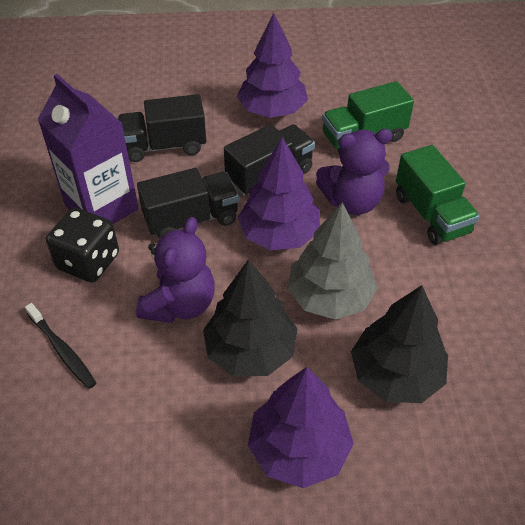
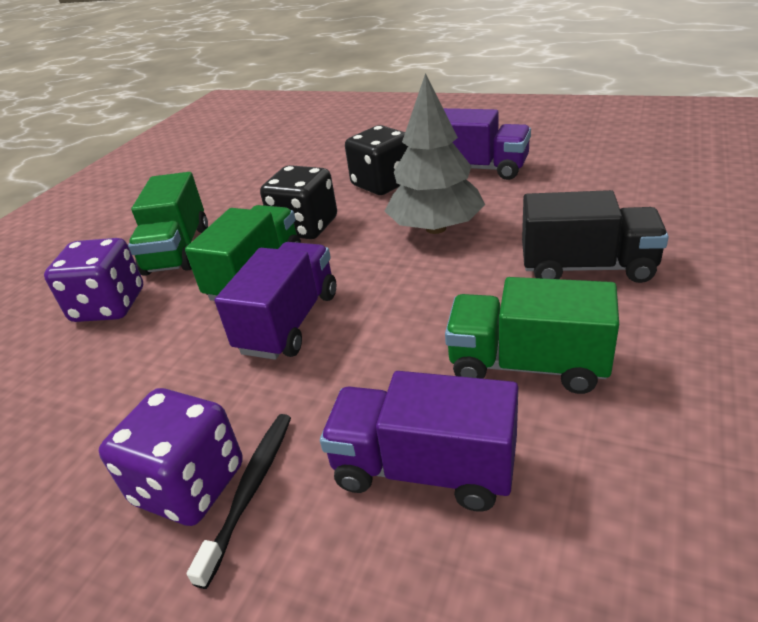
black dice: [46,208,119,283] = 1 -> [260,165,337,239] [345,125,408,195] = 2
black tree: [203,259,298,376] [351,285,448,403] = 2 -> none = 0
black truck: [117,94,206,162] [137,168,239,239] [224,124,315,196] = 3 -> [522,190,669,283] = 1
green truck: [322,81,414,153] [396,145,480,245] = 2 -> [128,172,208,276] [185,205,301,301] [445,277,619,394] = 3
purple carton: [38,74,139,224] = 1 -> none = 0
purple dice: none = 0 -> [44,238,143,322] [99,388,243,526] = 2
purple teddy bear: [136,217,215,323] [316,129,393,215] = 2 -> none = 0
purple tree: [237,13,308,118] [238,137,320,250] [248,367,354,488] = 3 -> none = 0
purple truck: none = 0 -> [215,242,336,360] [320,371,518,512] [443,108,531,180] = 3

